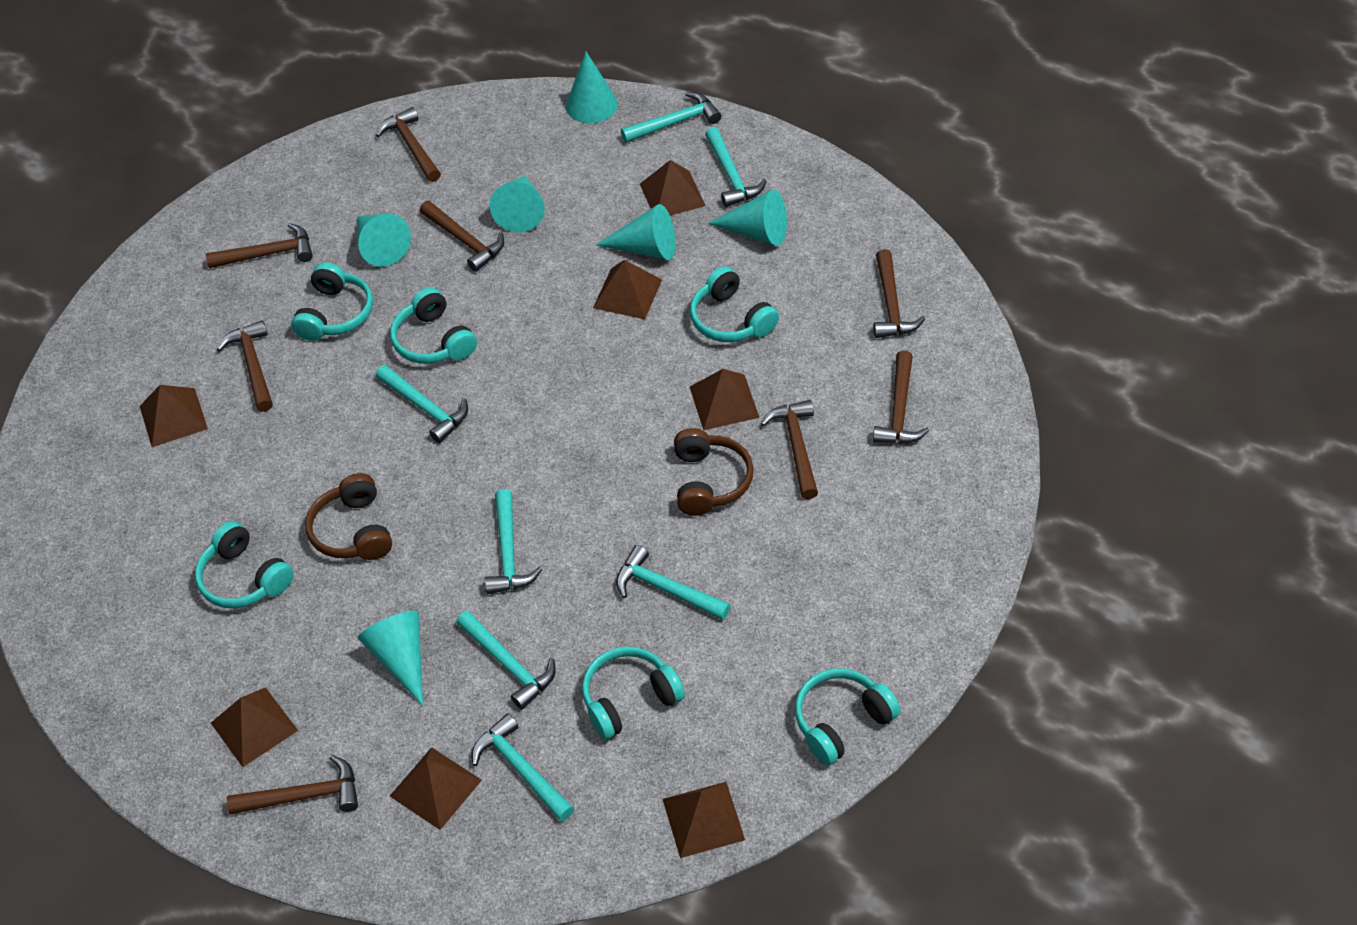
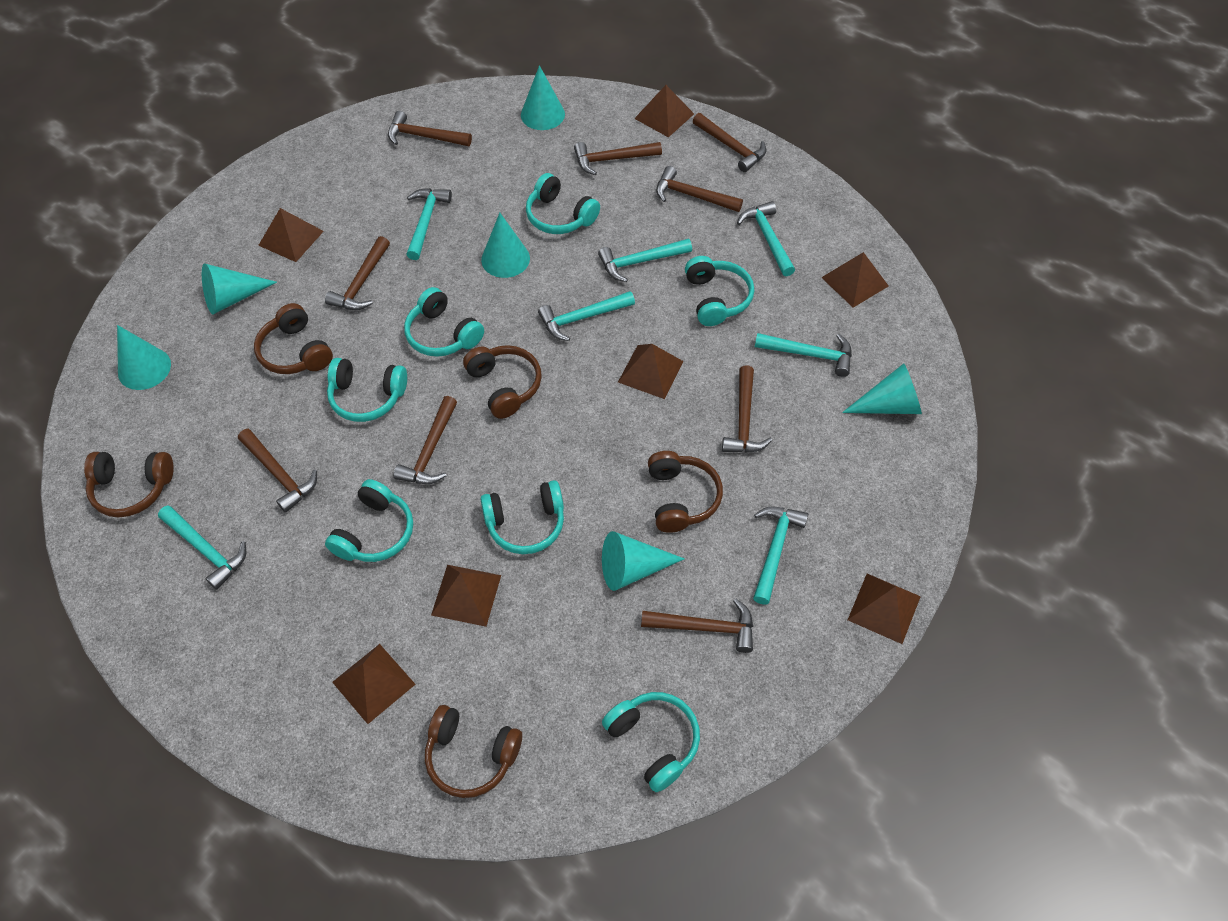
brown hammer: [206,223,313,268] [217,320,273,412] [227,755,358,815] [376,107,441,182] [420,201,504,272] [761,400,818,499] [873,351,929,444] [874,249,926,338] = 8 -> [238,429,317,513] [325,236,390,310] [388,111,472,146] [394,396,457,484] [574,142,662,175] [641,599,753,653] [656,166,743,212] [693,113,766,172] [722,365,772,453] = 9
brown headphones: [305,473,392,560] [674,428,754,516] = 2 -> [84,452,174,517] [254,303,333,374] [425,705,522,798] [463,345,542,419] [648,451,723,533] = 5
turquoise headphones: [195,521,294,608] [291,262,373,341] [390,287,477,364] [582,647,685,740] [690,266,779,342] [795,669,901,765] = 6 -> [325,479,413,562] [327,358,407,422] [404,287,484,357] [480,480,564,554] [526,173,600,234] [602,692,700,792] [685,256,754,326] = 7

